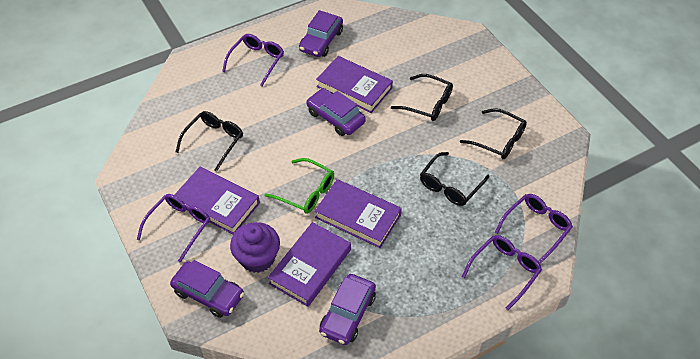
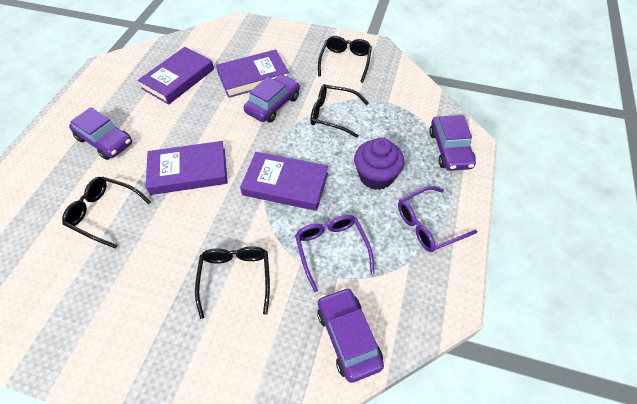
green glasses: [264,158,334,214] = 1 -> none = 0
purple glasses: [137,194,210,263] [222,34,284,86] [462,235,542,310] [495,194,573,264] = 4 -> [295,215,375,292] [398,186,477,252] = 2

